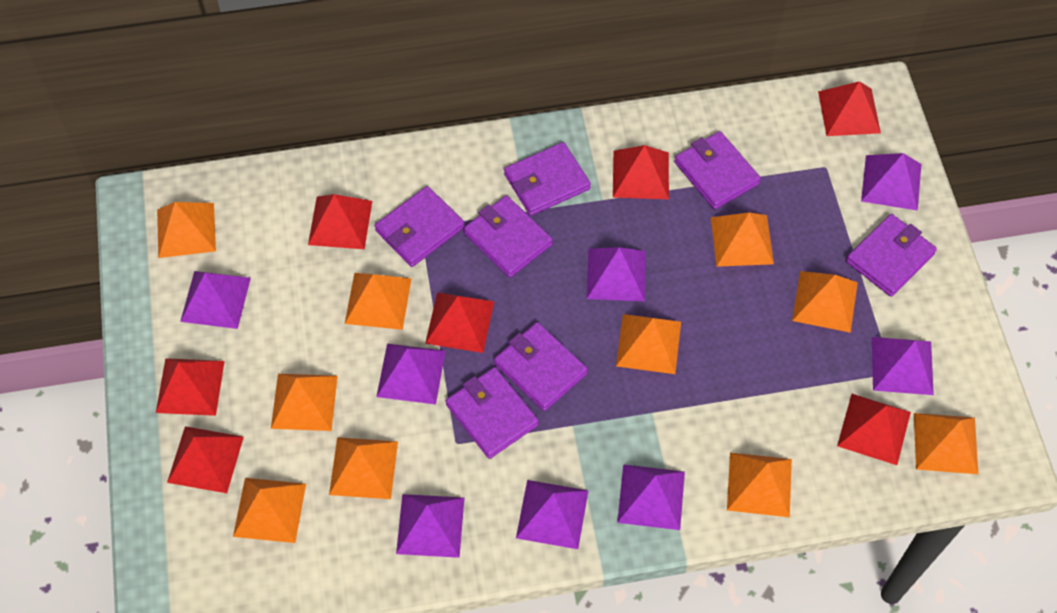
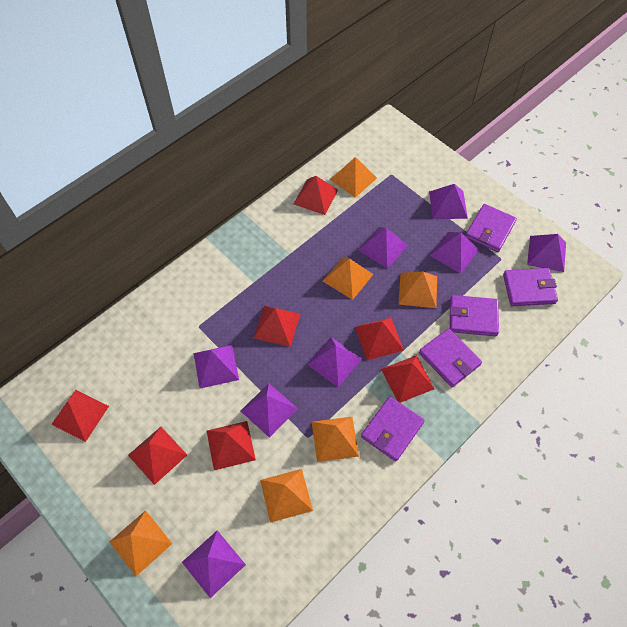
orange pyramid: [157,202,216,258] [233,478,306,543] [271,374,338,431] [329,437,398,499] [345,273,411,330] [616,314,681,374] [711,212,774,267] [727,453,792,517] [792,271,858,333] [914,413,978,474] = 10 -> [109,510,172,576] [260,469,313,523] [312,417,359,462] [323,256,373,300] [330,157,377,198] [398,272,437,308] = 6
purple wallet: [375,186,465,267] [446,367,539,459] [464,195,553,278] [494,322,588,411] [504,142,591,216] [674,131,761,210] [846,214,937,297] = 7 -> [361,397,425,462] [419,328,482,387] [450,295,499,336] [465,204,517,252] [503,268,558,306] = 5

